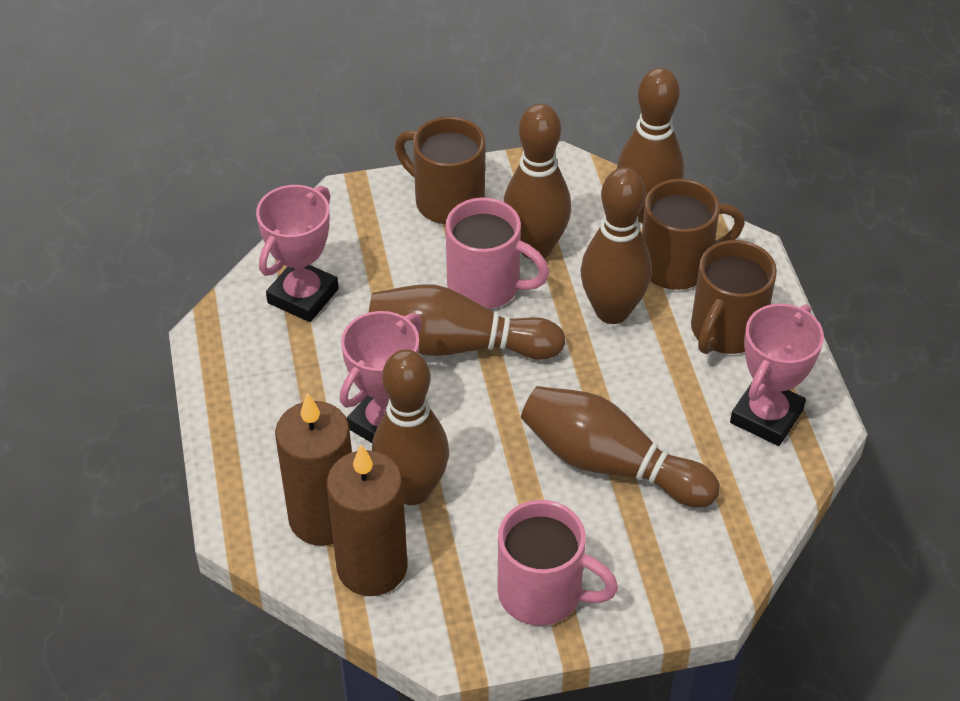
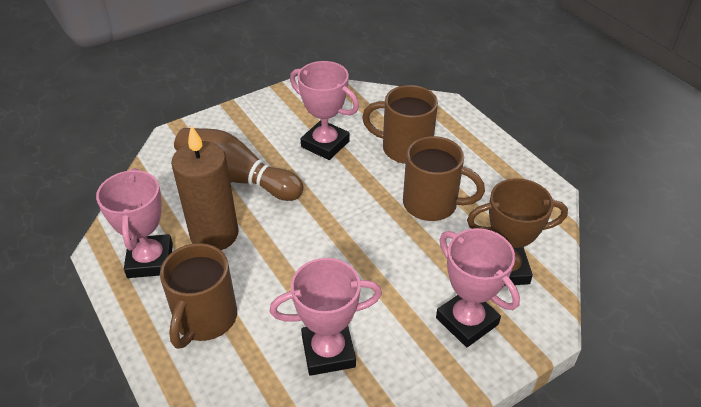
brown bowling pin: [368,284,565,360] [372,349,449,505] [503,104,571,259] [521,386,720,508] [580,167,652,324] [617,68,684,223] = 6 -> [174,128,304,201] = 1
brown candle: [275,393,352,546] [327,445,408,596] = 2 -> [171,125,239,250] = 1
brown trophy: none = 0 -> [467,178,568,286] = 1
pink mug: [446,197,549,309] [497,500,618,626] = 2 -> none = 0
pink trophy: [256,185,339,322] [340,311,422,443] [730,304,824,446] = 3 -> [96,168,173,278] [270,258,382,376] [290,61,359,160] [436,228,520,347] = 4

